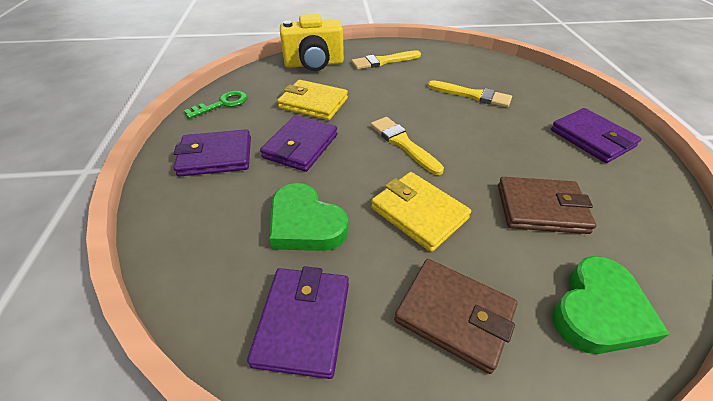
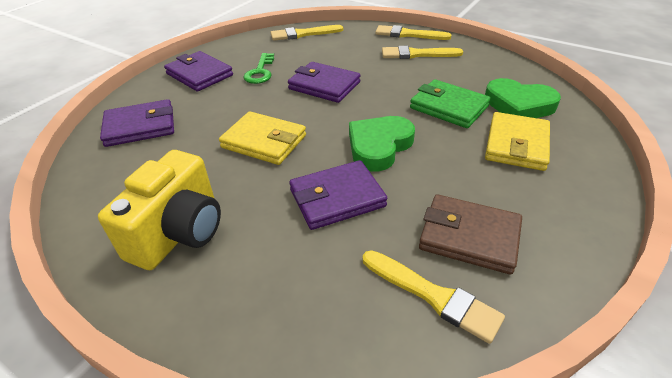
brown wallet: [394,259,517,374] [498,177,597,234] = 2 -> [419,194,522,275] = 1
green wallet: none = 0 -> [410,79,491,128] = 1
yellow brush: [351,50,421,69] [371,117,444,175] [428,80,512,107] = 3 -> [270,25,343,41] [363,250,505,344] [375,25,451,40] [382,46,463,59] = 4

